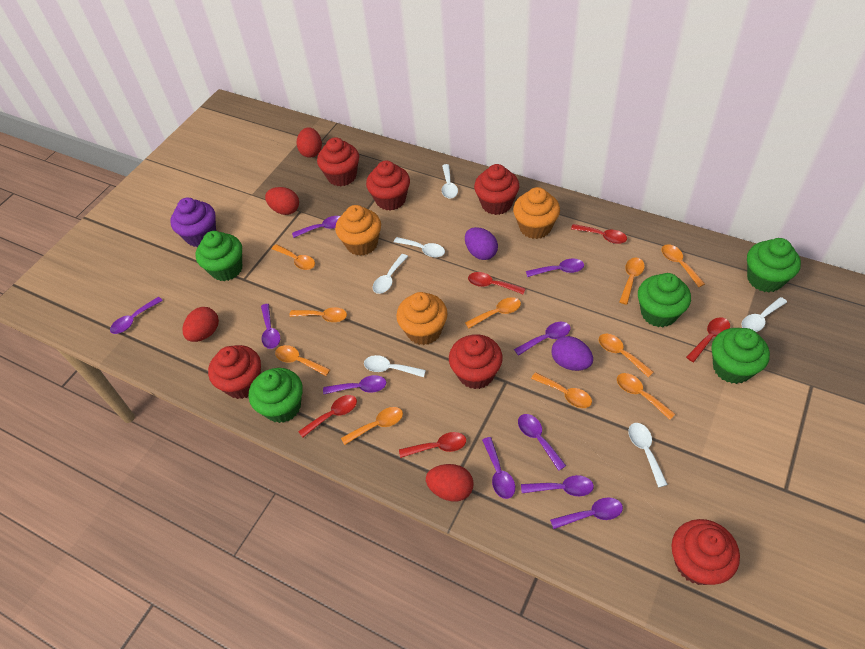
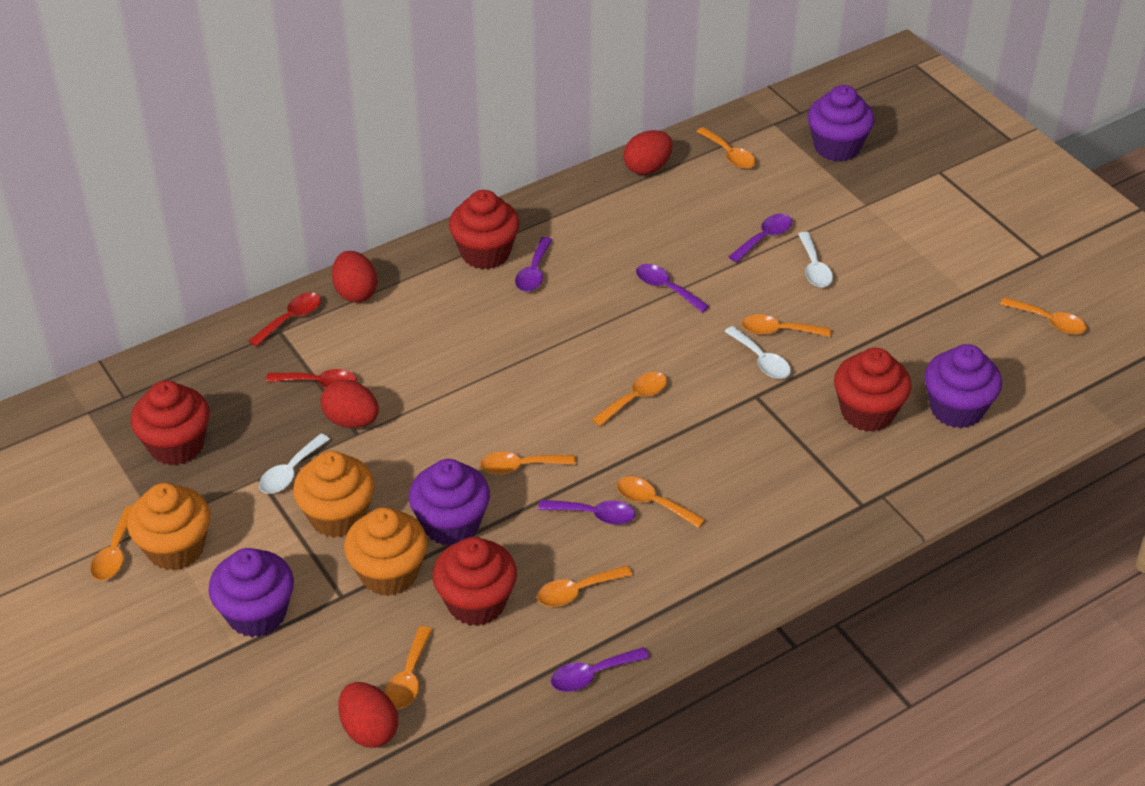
green cupcake: [196,231,242,281] [249,368,303,423] [638,273,691,327] [711,328,770,384] [747,238,801,292] = 5 -> none = 0
orange spoon: [272,244,315,270] [275,345,330,376] [289,307,347,322] [341,407,403,445] [465,297,521,329] [531,372,592,408] [599,334,653,377] [617,373,675,420] [619,258,645,305] [662,244,705,287] = 10 -> [90,506,132,580] [385,626,432,709] [480,452,576,475] [537,565,632,607] [592,372,667,426] [617,477,705,528] [696,127,756,169] [742,314,831,337] [1000,297,1087,335] = 9
purple cupcake: [170,198,216,247] = 1 -> [208,548,294,637] [409,459,490,546] [808,85,874,162] [924,344,1002,428] = 4
purple egg: [465,227,498,260] [551,336,593,371] = 2 -> none = 0
purple spoon: [110,297,163,334] [261,304,280,349] [292,216,340,238] [323,375,386,394] [482,437,515,499] [514,322,570,356] [518,414,566,471] [521,475,594,496] [526,258,584,277] [550,497,623,529] = 10 -> [515,237,552,292] [538,500,635,525] [551,647,650,692] [636,264,709,313] [729,214,792,263] = 5
red cupcake: [208,345,261,399] [317,137,359,186] [366,161,410,211] [449,334,503,389] [474,164,519,215] [671,519,740,585] = 6 -> [130,380,210,465] [432,537,517,626] [449,190,520,270] [834,348,911,432] = 4
red spoon: [298,395,357,438] [399,432,466,458] [468,272,526,294] [571,224,627,244] [686,317,730,362] = 5 -> [249,293,321,347] [266,369,357,388] = 2
white spoon: [364,355,426,377] [373,254,408,294] [394,237,445,257] [442,164,458,199] [628,423,668,488] [742,297,787,332] = 6 -> [259,434,330,494] [724,326,791,379] [798,232,833,287] = 3

